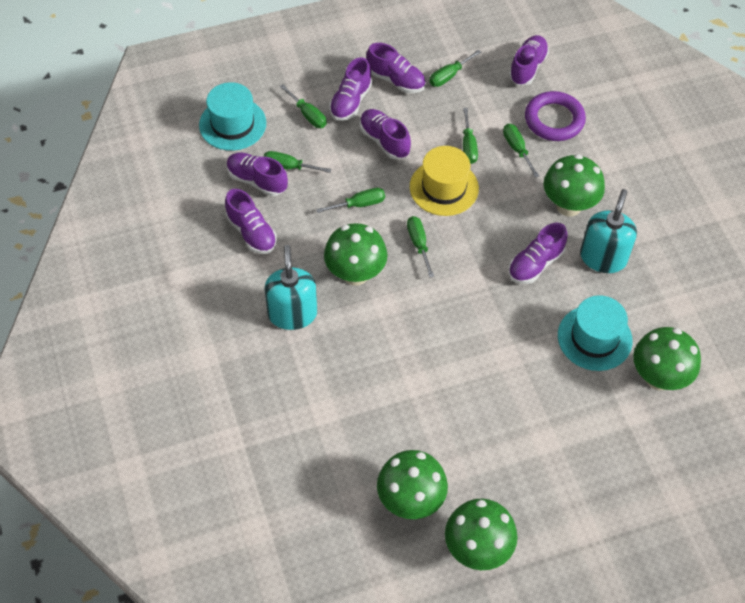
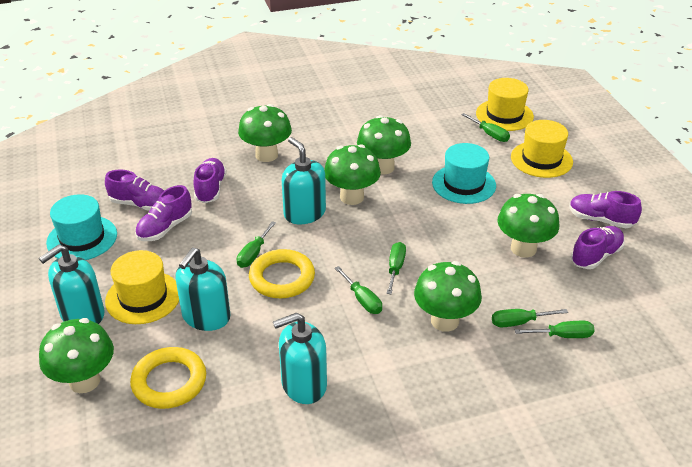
green mushroom: [324,223,387,286] [377,450,448,519] [445,499,517,570] [543,154,605,216] [633,327,701,390] = 5 -> [39,318,114,393] [238,104,292,162] [324,144,381,205] [357,115,411,175] [414,261,482,332] [497,194,559,258] = 6
green screwdriver: [264,151,331,173] [280,84,327,128] [316,188,385,213] [407,216,434,278] [429,50,481,87] [463,108,478,164] [503,124,539,178] = 7 -> [237,221,276,268] [335,266,382,314] [386,242,406,294] [461,113,510,142] [492,309,568,327] [515,321,595,338] = 6
purple ring: [525,91,586,141] = 1 -> none = 0
purple shoe: [225,189,277,254] [227,153,288,196] [329,57,372,121] [360,109,411,159] [366,43,426,93] [508,223,568,284] [509,35,549,85] = 7 -> [105,170,164,211] [135,185,192,241] [193,158,227,203] [569,191,642,228] [571,226,625,269] = 5
turquoise soap dispenser: [265,245,317,330] [580,189,637,273] = 2 -> [39,244,105,324] [175,248,230,331] [273,313,327,404] [282,137,326,225] = 4
yellow hat: [410,146,479,216] = 1 -> [105,250,179,324] [476,78,534,131] [511,120,573,178] = 3
yellow ring: none = 0 -> [130,347,206,409] [249,249,315,298] = 2

